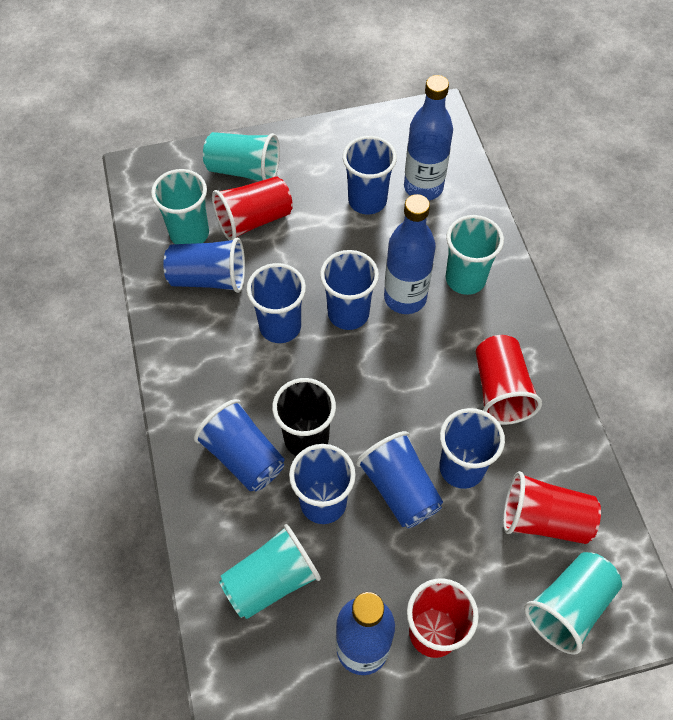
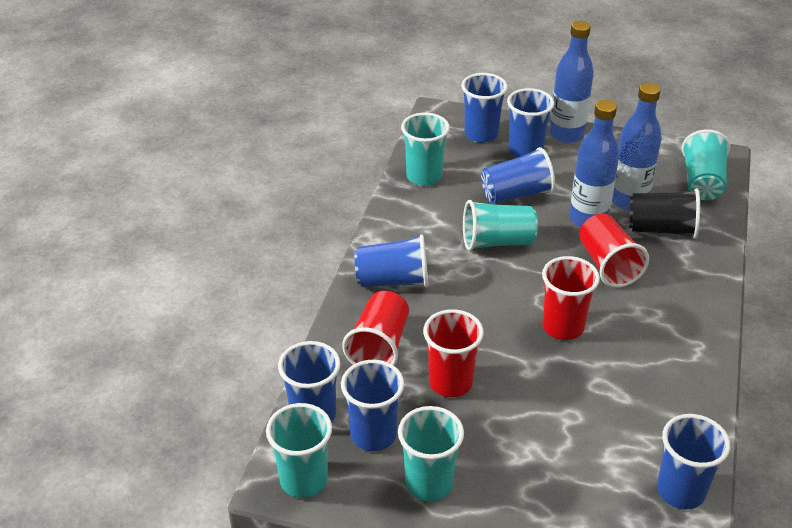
blue cup: [163,238,245,293] [194,399,285,491] [247,263,306,343] [289,444,356,524] [320,250,379,330] [343,136,397,214] [356,431,443,528] [439,408,505,489] = 8 -> [278,341,340,423] [341,360,404,451] [354,234,428,287] [461,73,508,143] [481,147,555,204] [507,88,554,158] [657,414,730,509] = 7

